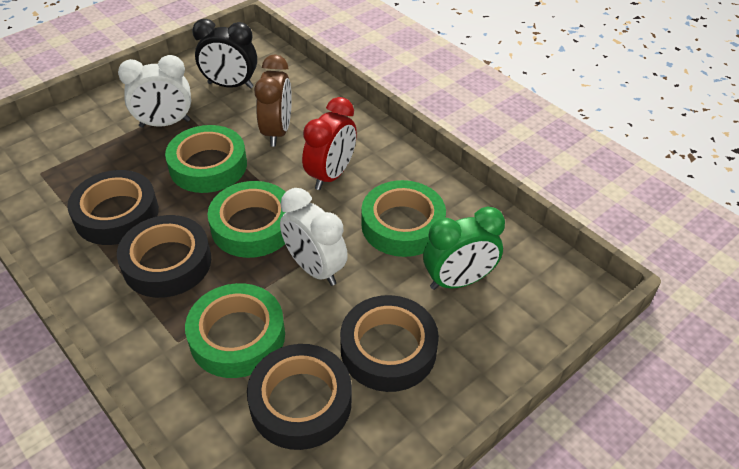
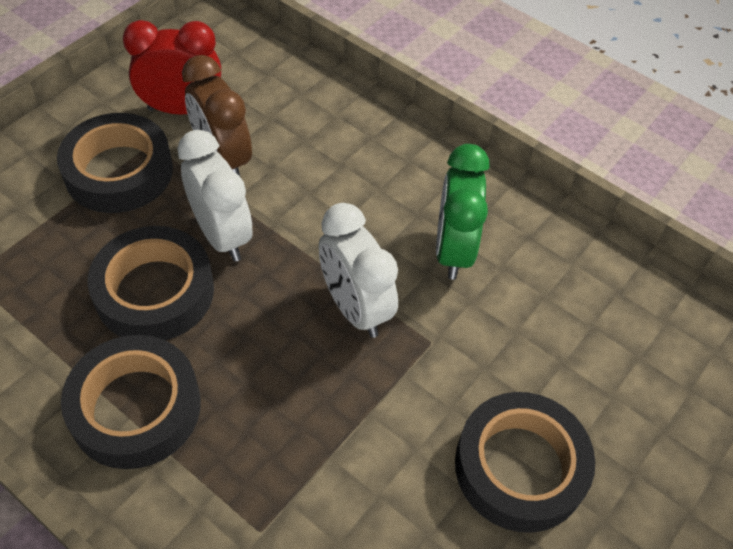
black clock: [192,19,257,89] = 1 -> none = 0
green tape: [165,125,247,193] [185,283,285,378] [207,181,286,258] [361,180,446,257] = 4 -> none = 0

